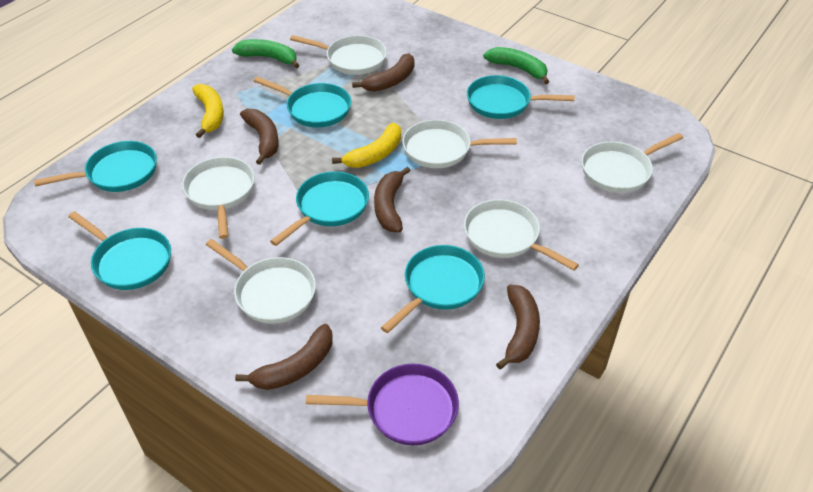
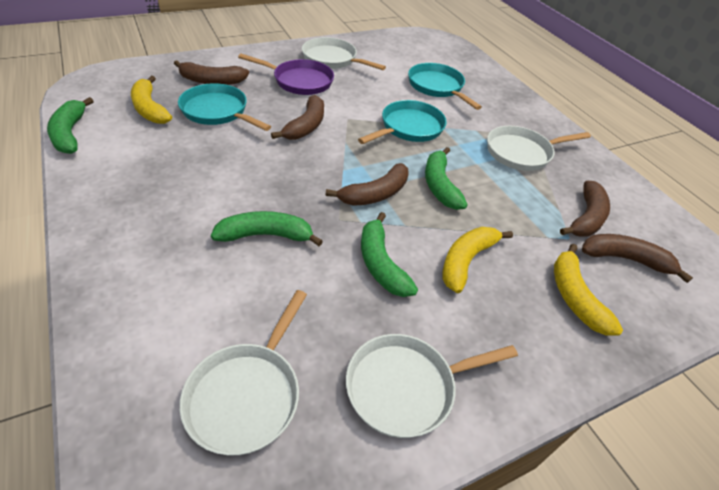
green banana: [232,39,299,68] [483,47,549,84] = 2 -> [47,97,94,154] [211,211,323,246] [361,212,418,297] [425,147,468,210] = 4
turquoise pan: [34,141,157,192] [68,211,171,290] [254,76,351,128] [270,171,369,246] [381,245,485,333] [467,75,575,119] = 6 -> [178,83,271,131] [358,100,447,144] [408,63,482,110] = 3
white pan: [182,157,254,239] [206,239,316,323] [290,35,387,75] [402,120,517,168] [464,199,579,271] [581,133,683,193] = 6 -> [180,290,307,455] [302,37,386,70] [346,334,518,438] [487,126,591,171] = 4
yellow banana: [192,84,224,138] [332,123,401,168] = 2 -> [131,76,172,124] [442,227,513,293] [554,244,623,336] = 3

